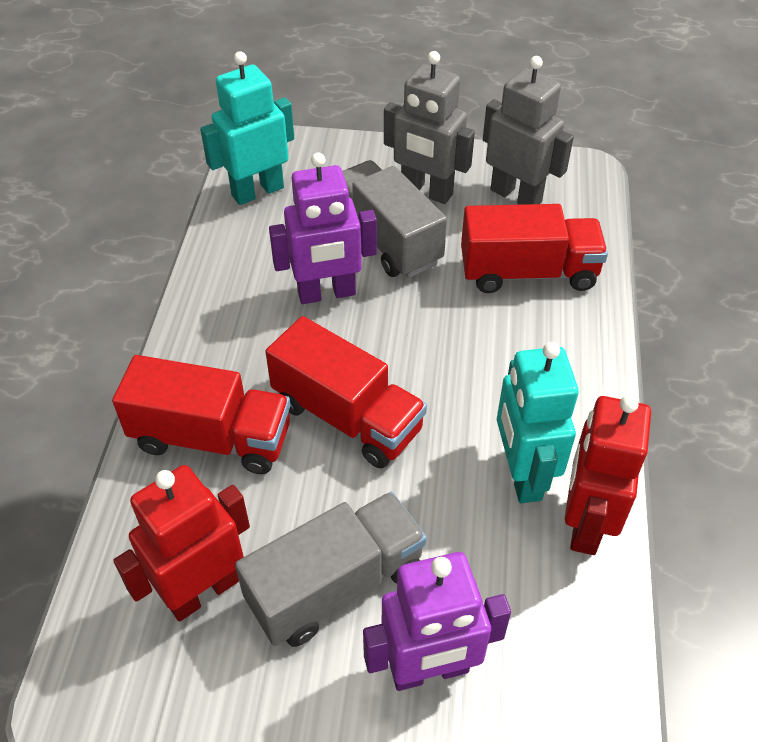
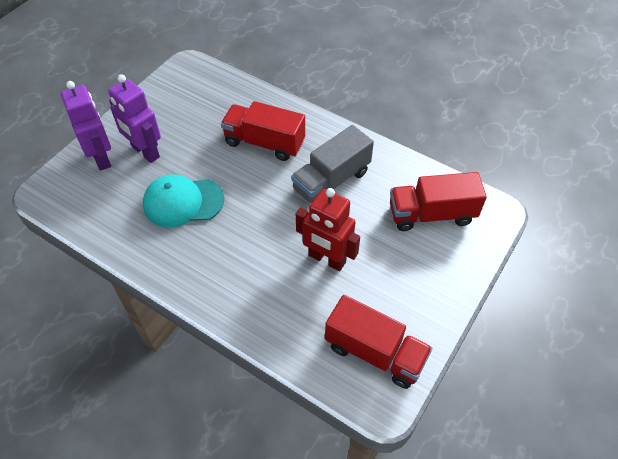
grey robot: [384,51,475,204] [483,56,574,205] = 2 -> none = 0
grey truck: [235,492,427,647] [342,160,447,278] = 2 -> [291,125,374,203] = 1
red robot: [113,465,250,622] [565,395,651,555] = 2 -> [296,188,360,271] = 1
turquoise cap: none = 0 -> [143,174,224,228] = 1
turquoise robot: [200,51,294,205] [497,342,579,503] = 2 -> none = 0

